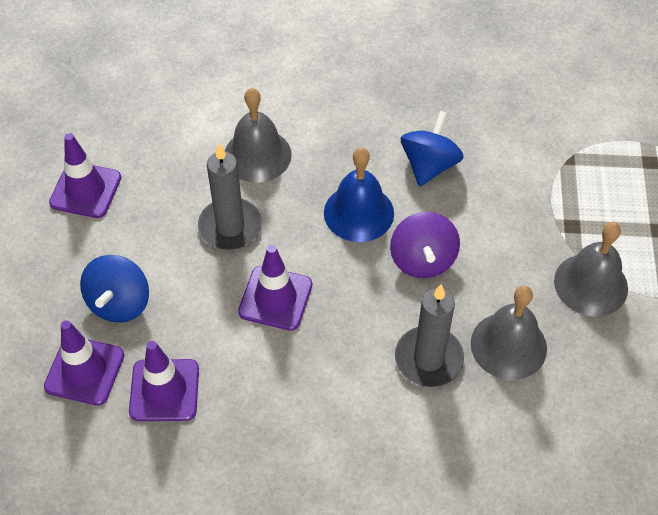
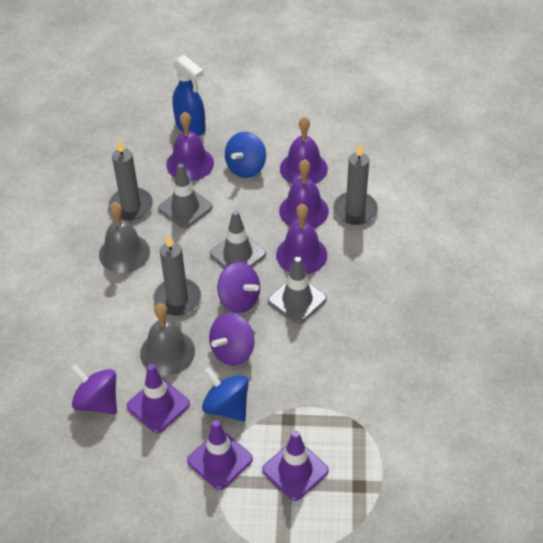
blue bell: [324,148,394,242] = 1 -> none = 0
blue spray bottle: none = 0 -> [172,55,206,136] = 1
grey bell: [225,88,292,183] [471,286,547,380] [554,222,628,317] = 3 -> [99,202,150,273] [140,303,195,376] = 2
grey candle: [198,143,262,250] [395,284,464,387] = 2 -> [108,140,153,221] [153,235,201,316] [333,144,378,225] = 3
grey traffic cone: none = 0 -> [158,163,213,228] [210,210,266,268] [268,257,327,324] = 3
purple bell: none = 0 -> [167,112,214,181] [276,204,327,275] [279,159,329,228] [280,116,328,184] = 4
purple spinning top: [390,212,460,278] = 1 -> [71,364,117,415] [209,313,254,366] [217,262,260,313] = 3
purple traffic cone: [44,320,124,406] [49,133,121,218] [129,341,199,421] [238,245,312,331] = 4 -> [127,364,190,433] [187,420,253,490] [262,431,329,501] = 3

